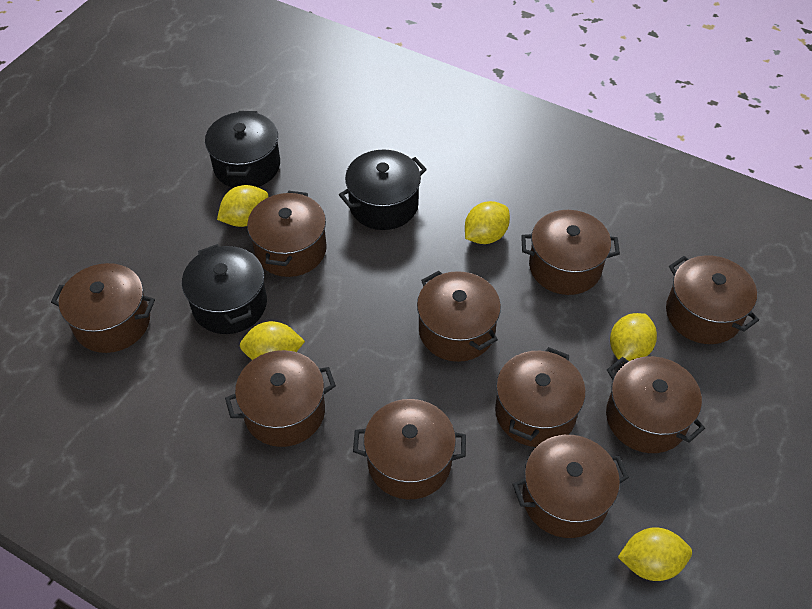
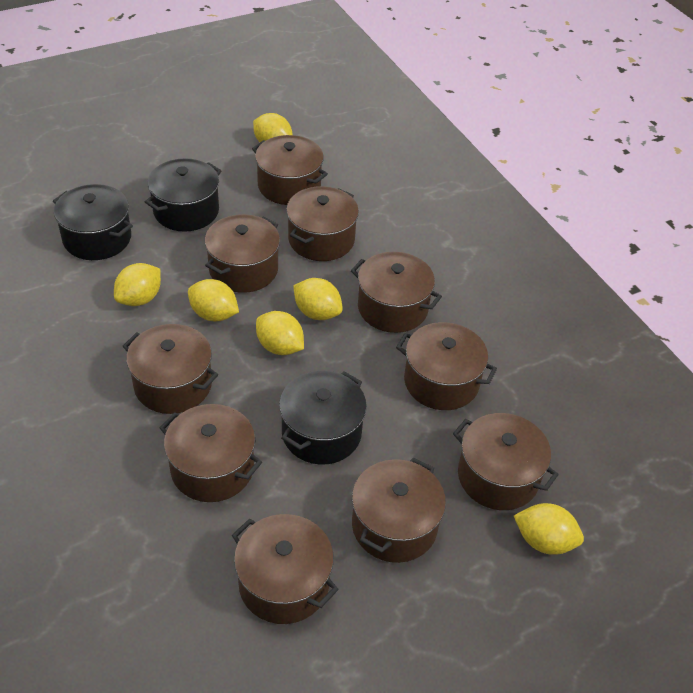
yellow lemon: [217,185,268,227] [240,321,305,360] [465,201,510,244] [610,313,657,361] [618,527,692,581] = 5 -> [114,263,161,306] [188,279,239,321] [253,113,293,142] [256,311,304,355] [293,278,343,320] [514,503,584,555] = 6

